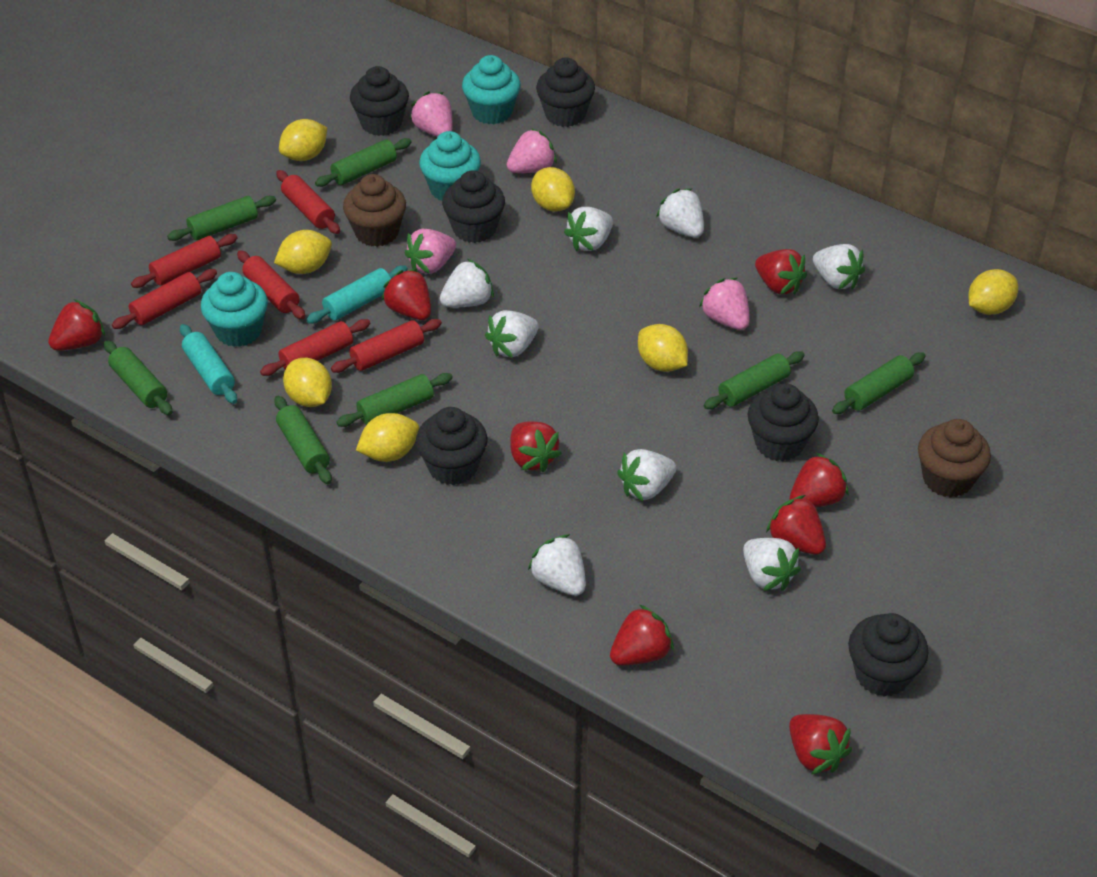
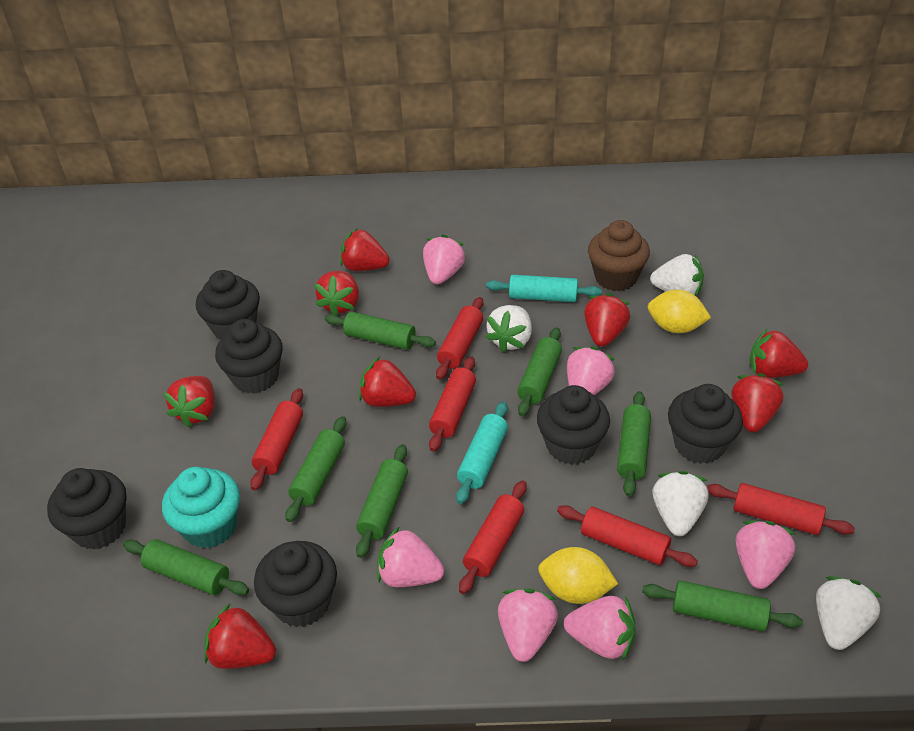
brown cupcake: [343,174,406,247] [918,419,991,498] = 2 -> [588,220,650,291] = 1
pink strawberry: [405,229,456,274] [410,91,453,137] [507,128,557,173] [699,278,750,330] = 4 -> [377,526,444,587] [423,234,465,284] [498,589,558,662] [564,596,636,661] [567,346,615,395] [736,521,796,589] = 6
turquoise cupcake: [201,272,268,347] [419,131,481,200] [462,55,521,124] = 3 -> [162,467,240,549] = 1
white strawberry: [440,259,494,307] [485,310,539,358] [528,534,586,596] [564,207,613,251] [617,449,676,501] [656,189,704,238] [743,538,801,591] [813,244,865,289] = 8 -> [485,305,532,353] [650,254,704,296] [652,471,708,536] [816,576,883,650] = 4
yellow lemon: [274,230,332,274] [279,119,327,161] [283,358,332,407] [356,413,419,462] [531,167,575,211] [638,324,688,372] [968,269,1018,315] = 7 -> [538,547,618,604] [648,290,711,333] = 2

